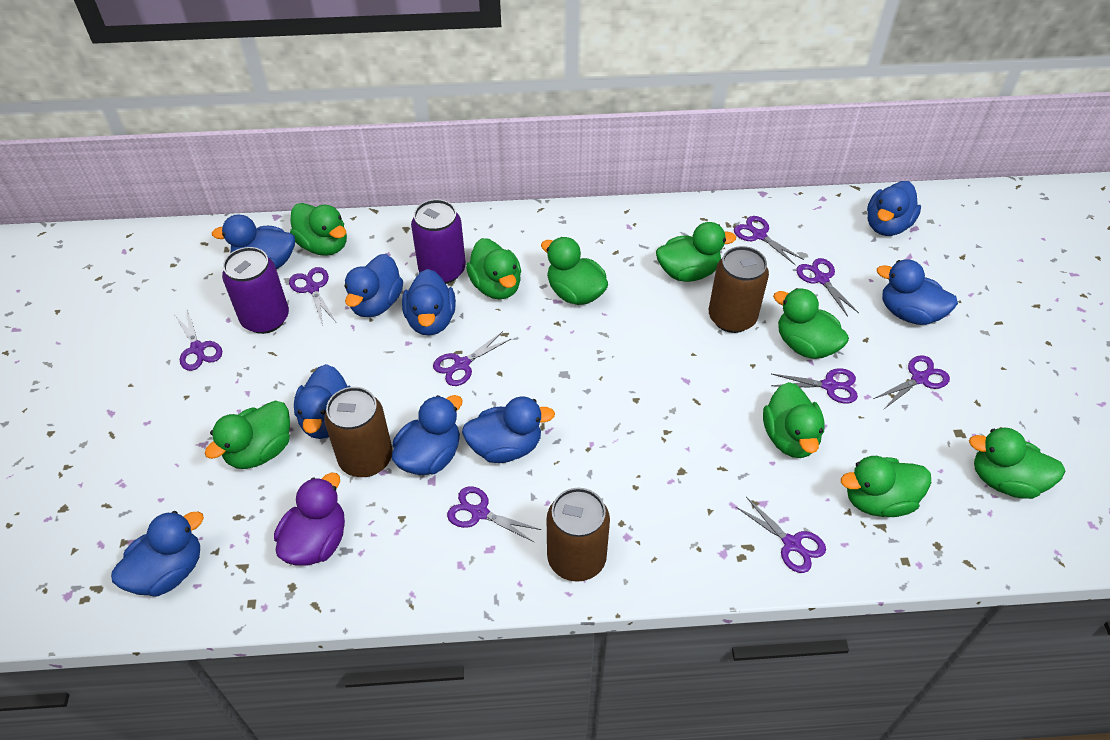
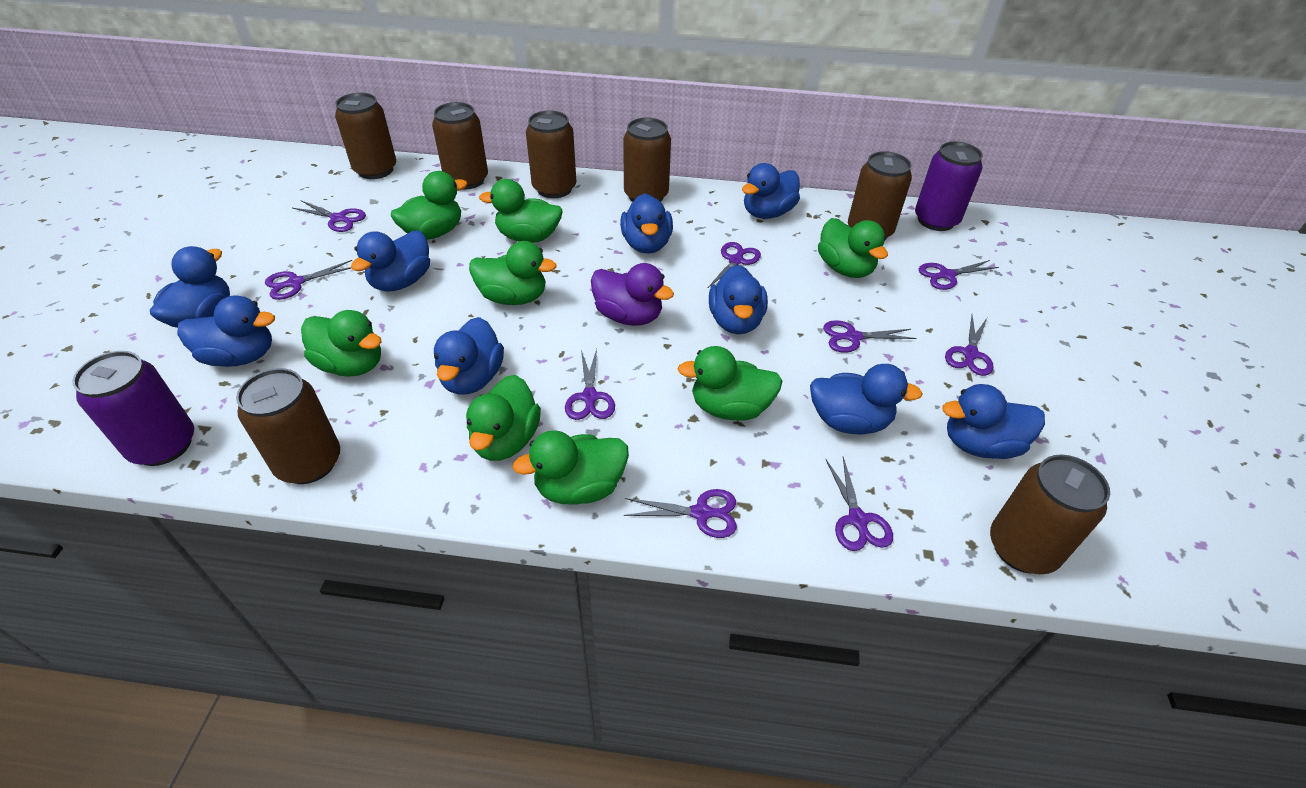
brown can: [324,387,393,477] [547,488,610,582] [709,246,769,333] = 3 -> [236,368,340,484] [335,93,396,179] [432,102,488,190] [526,110,576,198] [623,118,671,202] [848,151,912,238] [990,455,1110,574] = 7
green duck: [205,401,290,469] [290,203,347,256] [466,238,521,300] [541,237,608,305] [656,222,736,282] [763,382,825,458] [773,288,849,359] [841,456,931,517] [969,428,1065,499] = 9 -> [301,310,382,377] [391,171,467,240] [466,375,541,461] [469,241,557,305] [479,179,562,243] [513,430,629,504] [678,346,782,421] [818,218,888,278] = 8

